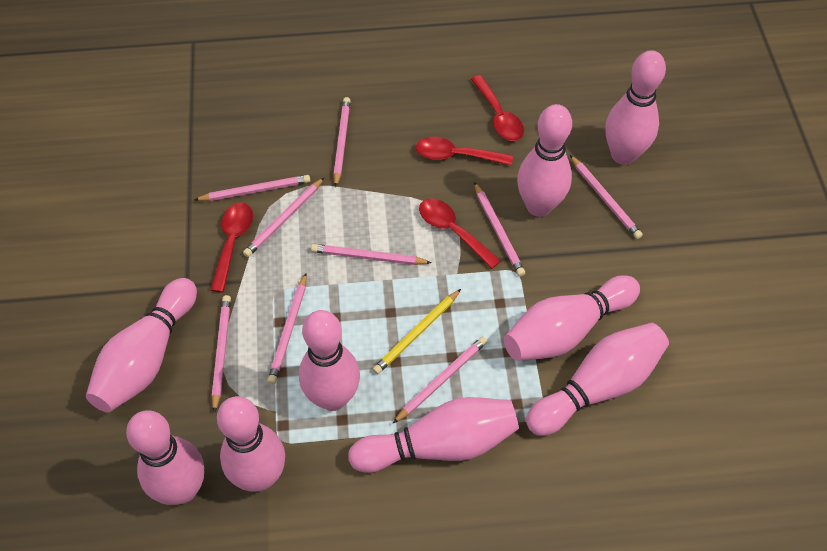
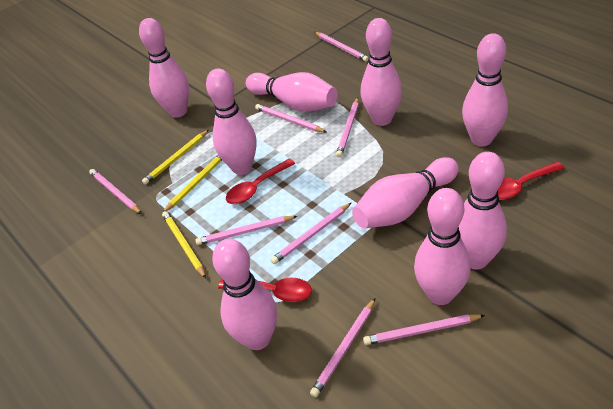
pink pencil: [194,175,310,201] [212,295,231,413] [243,178,324,257] [267,273,307,384] [311,244,432,265] [334,97,351,187] [393,336,487,423] [474,182,525,277] [570,155,643,239] = 9 -> [89,169,142,214] [195,216,297,245] [255,104,326,132] [271,203,351,264] [310,298,375,397] [315,32,369,62] [336,98,359,158] [363,314,485,345] = 8
red spoon: [210,202,253,293] [416,137,513,165] [419,198,501,269] [471,75,524,141] = 4 -> [218,278,312,302] [226,159,295,204] [498,161,565,200] = 3
yellow pencil: [372,289,461,374] = 1 -> [142,130,209,185] [162,211,206,278] [163,155,222,212] = 3

